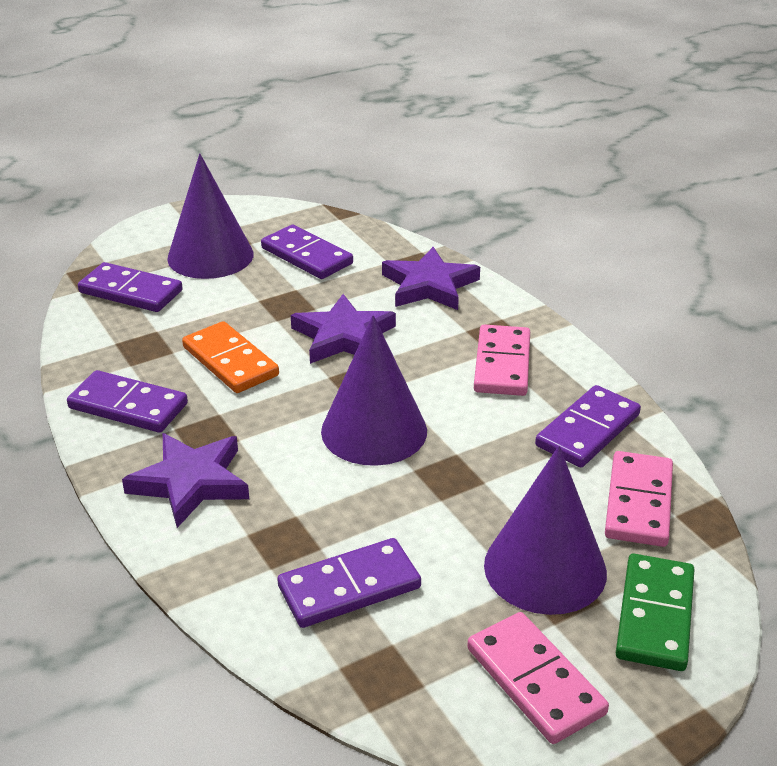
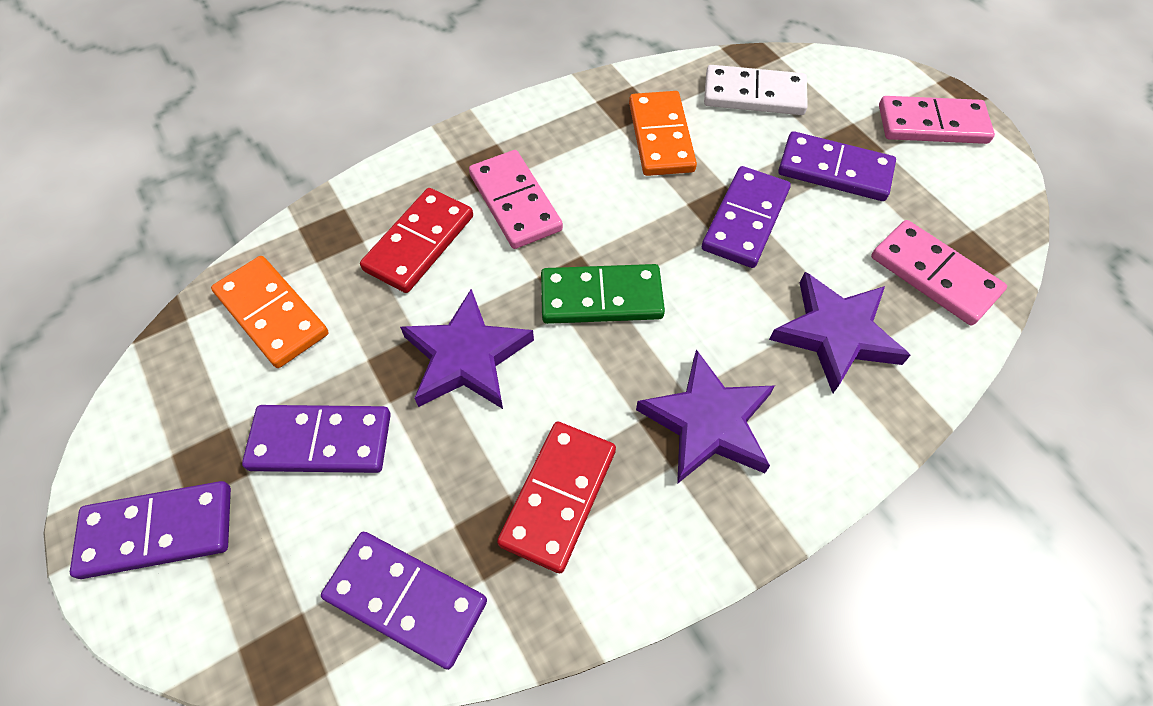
orange domino: [182,321,279,393] = 1 -> [211,256,328,368] [629,91,697,176] = 2
purple cone: [167,154,254,279] [321,315,427,466] [484,446,607,615] = 3 -> none = 0
red domino: none = 0 -> [360,188,473,293] [497,421,616,573] = 2
white domino: none = 0 -> [704,65,808,115] = 1

